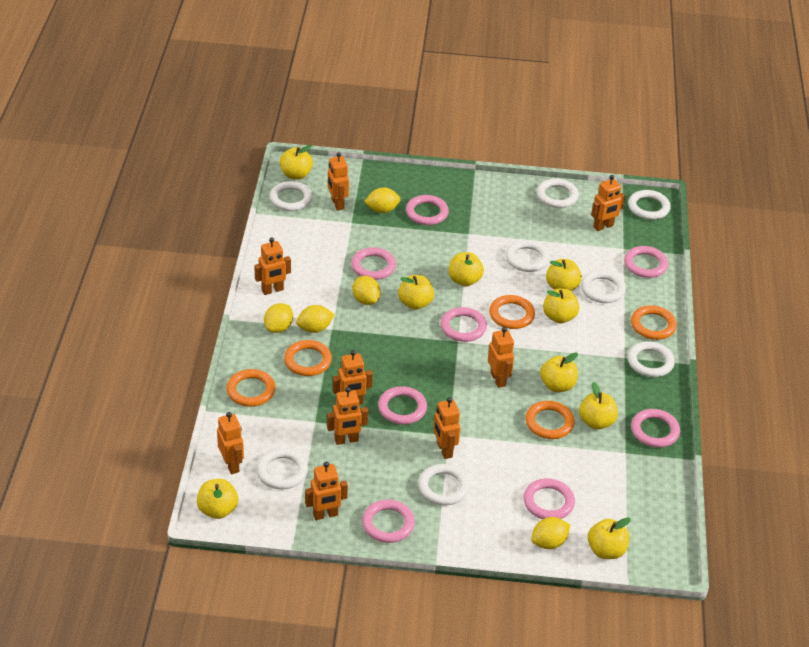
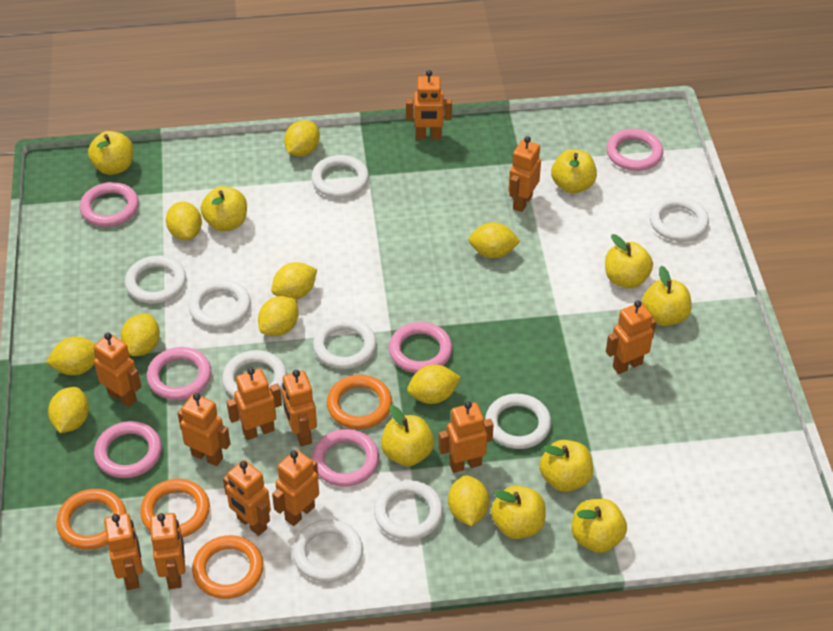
orange ring: [227,369,276,407] [284,340,332,376] [489,295,535,329] [526,401,575,439] [631,305,677,340] = 5 -> [56,489,126,549] [140,479,210,537] [192,535,264,599] [327,375,392,429] = 4
orange robot: [217,412,244,474] [254,238,291,295] [305,462,348,520] [327,387,368,445] [328,152,349,211] [333,350,373,405] [433,397,460,459] [488,327,514,388] [591,175,625,231] = 9 -> [94,333,141,407] [104,513,143,590] [150,513,186,589] [178,393,230,466] [223,460,271,536] [227,367,282,440] [272,449,319,526] [282,370,317,447] [406,70,452,139] [438,401,494,473] [508,136,541,212] [606,300,656,374] = 12
pink ring: [351,247,396,280] [362,500,415,543] [378,386,427,424] [406,195,449,225] [441,307,487,342] [523,478,575,519] [624,246,668,278] [631,409,680,448] = 8 -> [80,182,139,227] [94,421,162,478] [147,347,211,400] [312,429,379,487] [389,322,452,373] [606,129,663,171] = 6
white ring: [257,448,308,490] [270,181,312,211] [418,464,469,505] [506,240,550,272] [537,178,579,208] [581,270,626,303] [628,190,671,220] [628,341,675,377] = 8 -> [125,255,186,304] [189,279,251,329] [222,350,287,399] [292,519,363,582] [311,155,369,198] [313,318,377,369] [374,480,443,540] [485,394,551,449] [650,196,709,242] = 9
yellow lemon: [264,303,293,333] [296,305,335,333] [352,276,380,305] [364,188,400,213] [531,517,570,549] = 5 -> [46,337,96,375] [48,387,89,433] [121,314,160,356] [166,202,202,240] [258,296,299,336] [271,262,317,300] [284,120,320,156] [407,365,461,404] [448,475,489,527] [468,222,521,258] = 10

